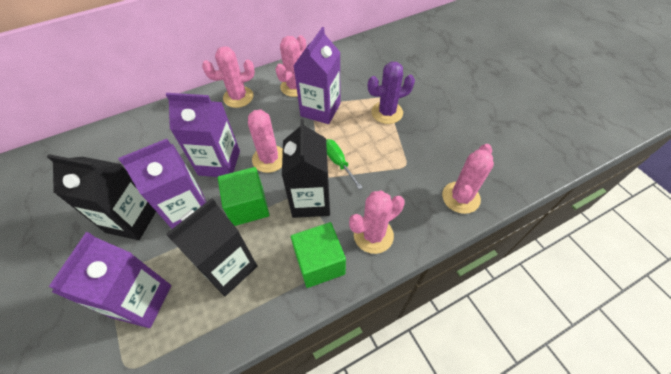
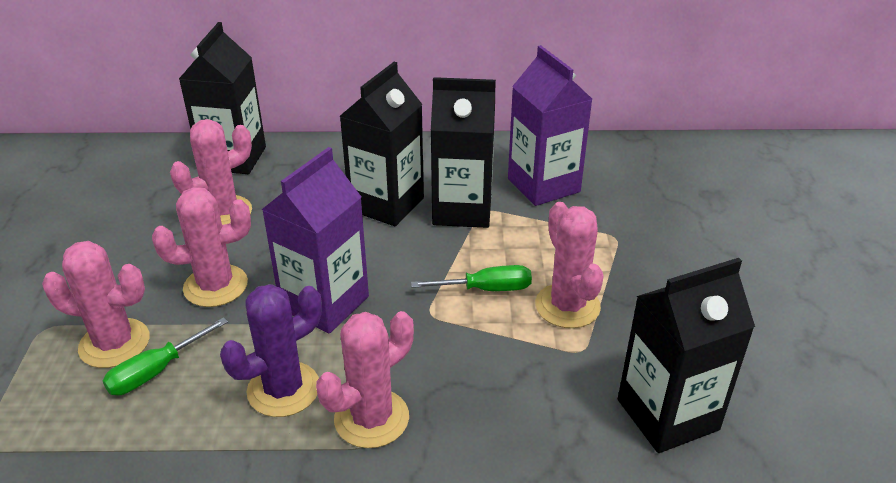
black carton: [47,154,156,240] [166,198,257,296] [282,119,330,218] = 3 -> [179,22,266,174] [340,62,424,226] [431,77,496,228] [618,258,755,453] = 4
green cube: [218,167,270,226] [291,222,346,288] = 2 -> none = 0
green screwdriver: [326,139,363,190] = 1 -> [103,317,228,395] [411,265,532,291] = 2
purple carton: [49,232,171,328] [118,139,206,229] [165,93,240,177] [293,27,341,124] = 4 -> [261,147,369,333] [508,45,592,206] = 2

